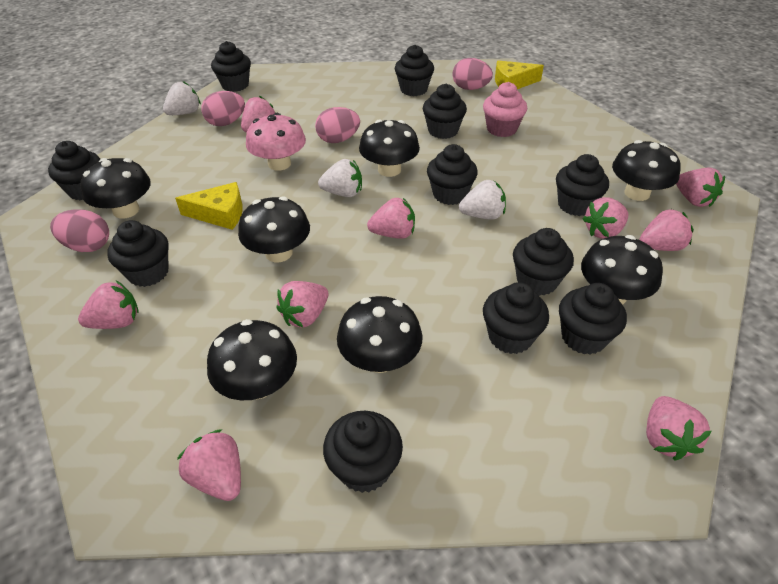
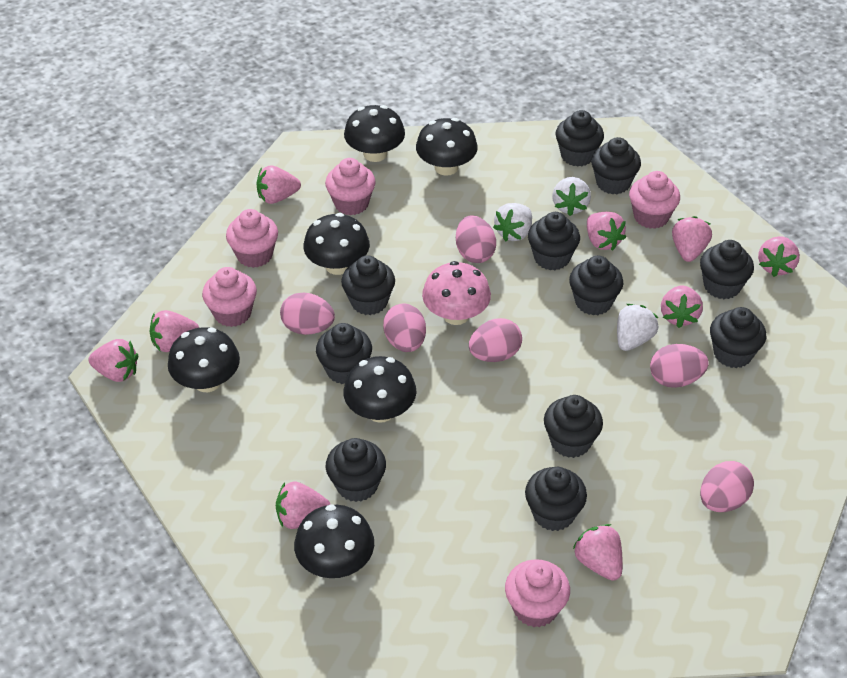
black mushroom: [80,158,151,219] [207,319,297,400] [238,196,310,262] [337,296,423,373] [359,119,420,177] [581,235,663,305] [612,140,681,201] = 7 -> [168,327,240,392] [294,504,374,578] [303,213,370,275] [343,356,417,423] [344,105,405,162] [416,118,478,176] = 6
pink cupcake: [483,82,527,137] = 1 -> [202,267,257,327] [226,209,278,268] [325,158,376,215] [505,559,570,627] [629,171,680,229] = 5
pink egg: [50,209,109,252] [201,91,245,126] [315,107,360,143] [453,58,493,90] = 4 -> [280,293,335,335] [383,303,426,352] [456,215,496,263] [469,318,522,362] [650,344,709,388] [700,461,754,512] = 6
yellow cheese: [175,182,243,230] [495,61,544,89] = 2 -> none = 0

